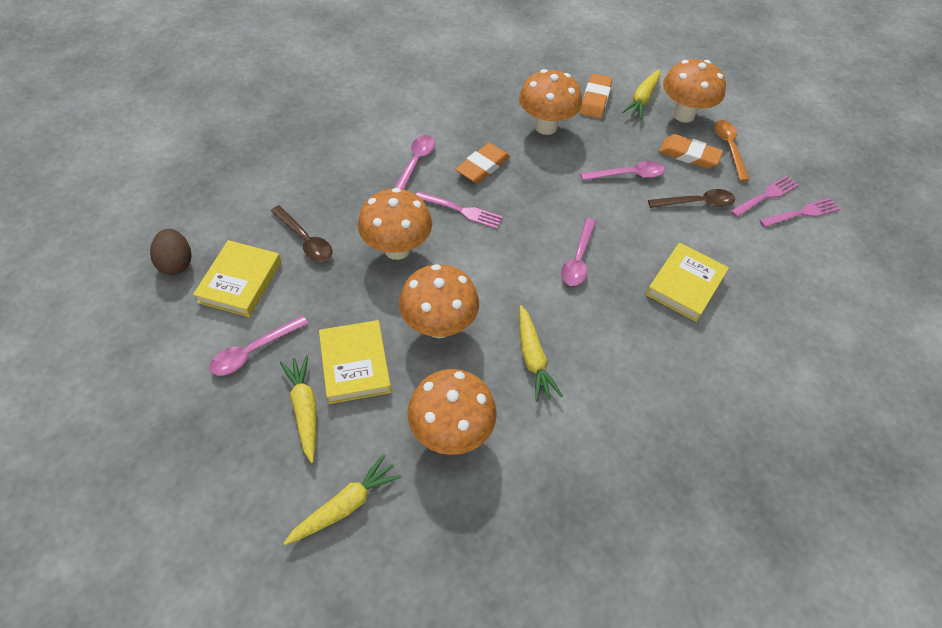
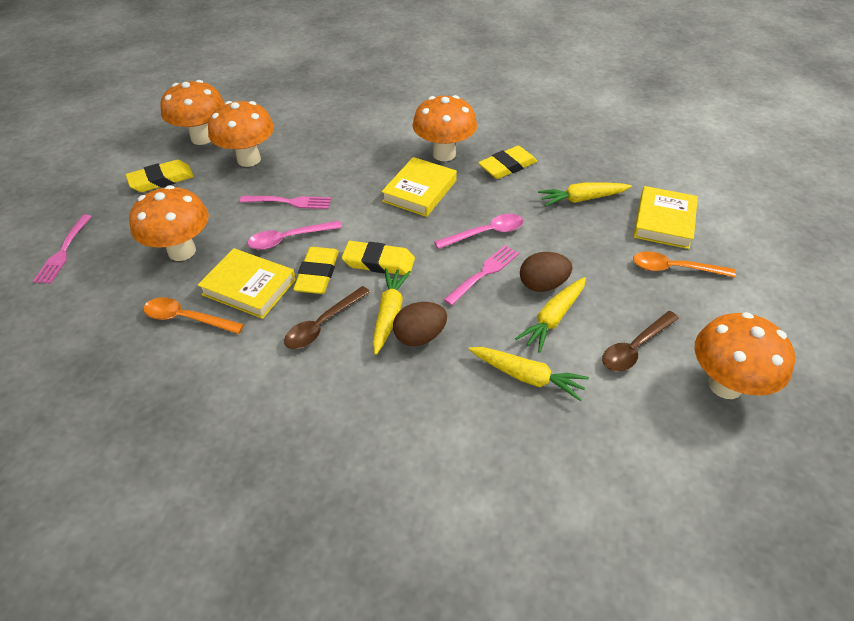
brown egg: [150,229,191,275] = 1 -> [393,302,447,346] [520,252,572,292] = 2
orange eraser: [455,143,510,183] [580,74,612,119] [659,134,723,169] = 3 -> none = 0
orange spoon: [714,120,749,181] = 1 -> [143,297,244,334] [633,251,736,277] = 2
pink spoon: [209,315,308,376] [394,135,435,190] [561,218,596,286] [580,161,665,181] = 4 -> [248,221,342,250] [434,214,523,249] = 2
yellow eraser: none = 0 -> [126,160,194,192] [293,247,339,294] [342,241,415,276] [478,146,537,179] = 4

